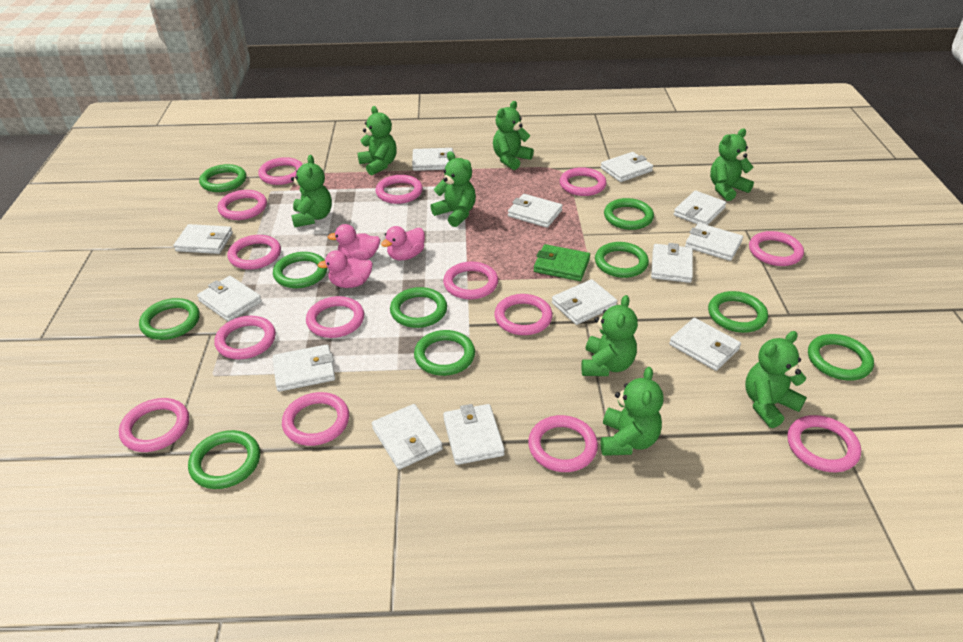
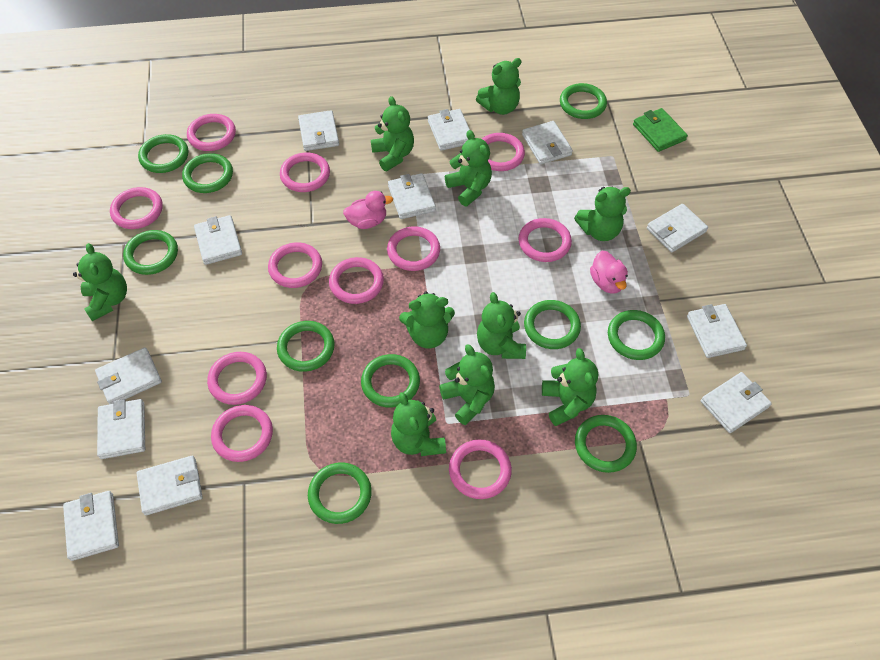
green teddy bear: [291,155,332,228] [357,106,397,176] [431,151,476,227] [493,101,534,170] [581,295,638,376] [601,367,664,456] [710,129,754,201] [745,331,807,428] = 8 -> [73,243,127,321] [371,96,414,171] [391,392,446,456] [399,292,455,348] [439,344,495,425] [445,130,492,206] [476,58,521,115] [477,292,526,359] [542,348,598,426] [574,187,631,241] = 10
pink duck: [317,250,373,288] [328,224,380,260] [381,226,425,261] = 3 -> [343,191,393,229] [590,251,628,294] = 2
pink ring: [119,398,189,452] [214,316,276,359] [218,190,267,220] [227,235,281,270] [258,157,303,185] [282,392,349,446] [306,296,364,338] [375,175,423,204] [443,262,498,300] [494,294,552,335] [528,415,598,472] [560,167,606,196] [749,231,804,266] [787,415,861,472] = 14 -> [110,187,163,229] [187,114,236,151] [207,352,267,405] [211,405,273,462] [268,242,322,288] [280,153,330,192] [329,257,384,304] [387,226,440,271] [449,439,512,499] [482,133,525,171] [518,218,572,262] = 11
white wallet: [174,224,233,254] [197,276,262,322] [273,344,335,392] [372,404,443,470] [412,148,454,171] [443,404,505,465] [508,194,563,228] [552,279,617,325] [601,152,653,182] [651,243,693,283] [669,318,741,371] [674,191,726,225] [685,223,743,261] = 13 -> [63,491,119,561] [95,347,162,404] [97,399,145,459] [137,455,203,516] [194,215,242,265] [298,110,339,151] [388,173,436,219] [428,109,470,151] [522,121,573,164] [647,204,708,252] [687,304,747,358] [701,372,772,433] = 12

